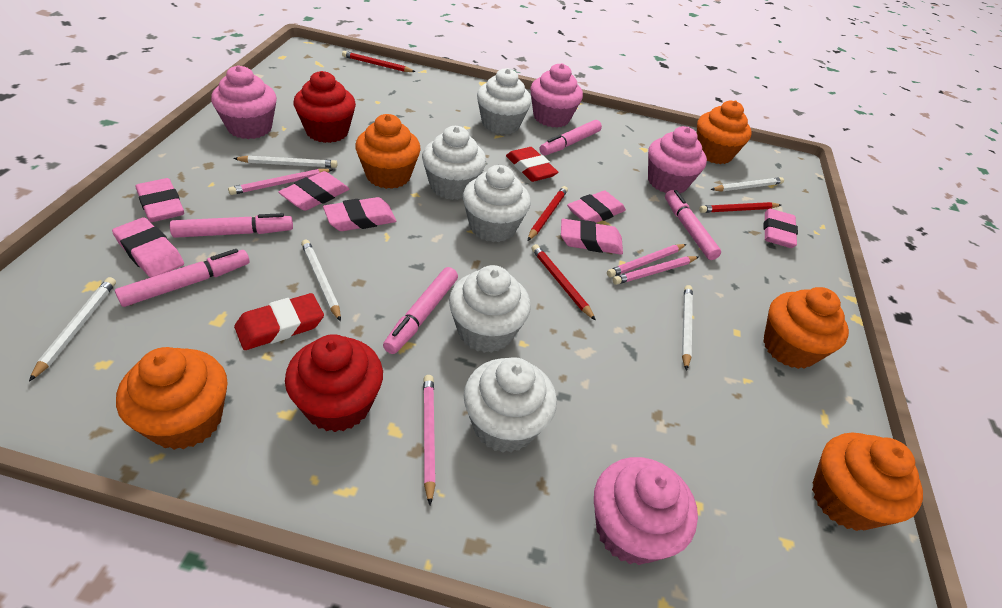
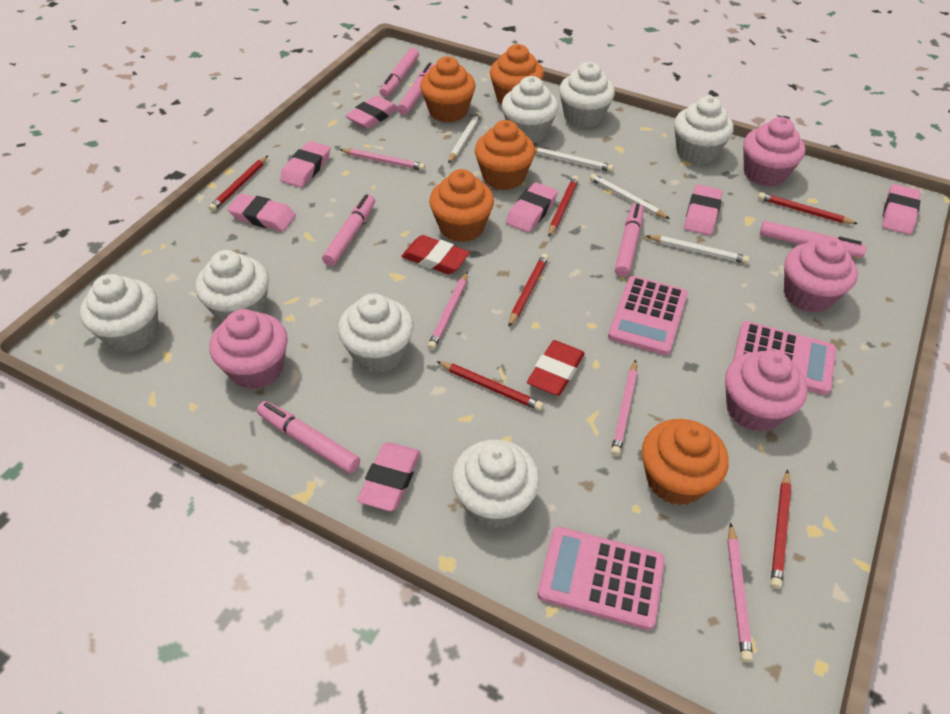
pink calculator: none = 0 -> [537,527,665,630] [608,276,688,355] [733,321,836,395] = 3
pink marker: [115,249,250,307] [170,213,293,238] [383,267,458,354] [540,120,602,155] [665,190,721,260] = 5 -> [257,401,360,474] [322,194,375,266] [380,48,419,97] [397,62,434,115] [615,203,643,277] [760,221,866,258] = 6
red cupcake: [285,334,383,432] [294,71,356,143] = 2 -> none = 0
red pencil: [342,51,416,72] [528,186,568,241] [532,244,596,321] [699,202,781,213] = 4 -> [209,156,268,211] [436,361,544,411] [508,254,549,327] [548,176,579,237] [758,192,858,224] [771,469,791,589] = 6
white cupcake: [422,126,486,200] [449,265,531,353] [463,165,531,242] [464,357,557,453] [477,68,532,135] = 5 -> [80,274,158,353] [195,250,269,323] [338,293,414,373] [452,439,540,528] [502,76,559,143] [559,62,615,128] [674,96,734,164] = 7
white pencil: [29,277,116,382] [233,156,337,168] [301,240,341,321] [682,285,693,371] [711,177,784,191] = 5 -> [449,112,481,163] [535,147,614,172] [590,174,670,219] [647,235,749,264] = 4

